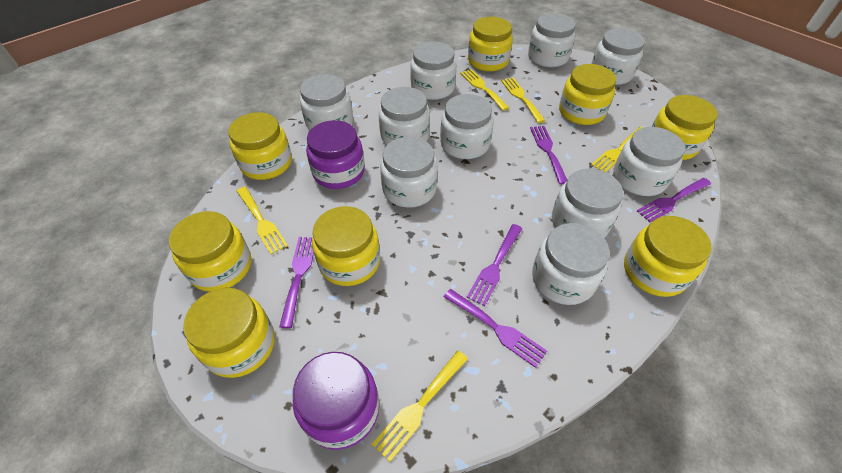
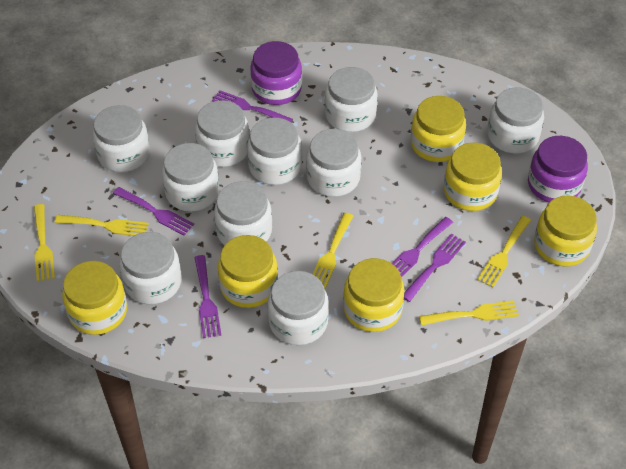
yellow jar: [169,211,251,292] [183,288,275,378] [228,112,292,180] [312,206,380,286] [468,17,513,72] [559,64,616,125] [624,216,712,297] [651,95,718,160] = 8 -> [62,261,127,335] [218,235,278,308] [343,258,405,332] [411,96,466,162] [444,143,502,211] [534,195,597,266] = 6

